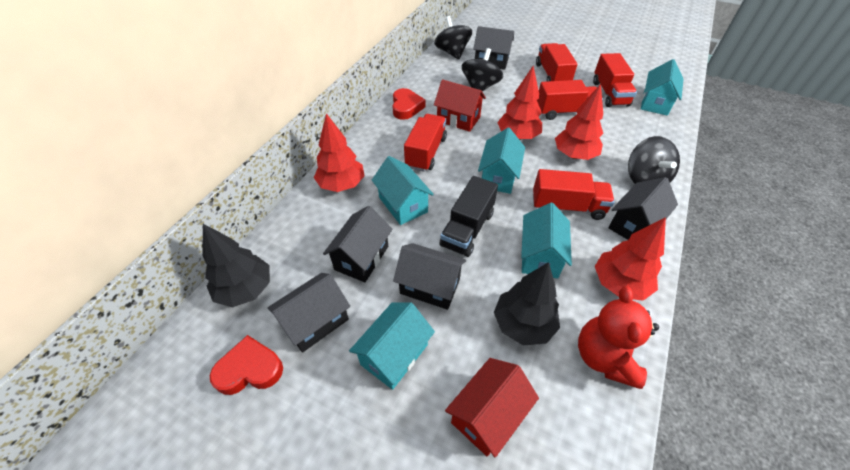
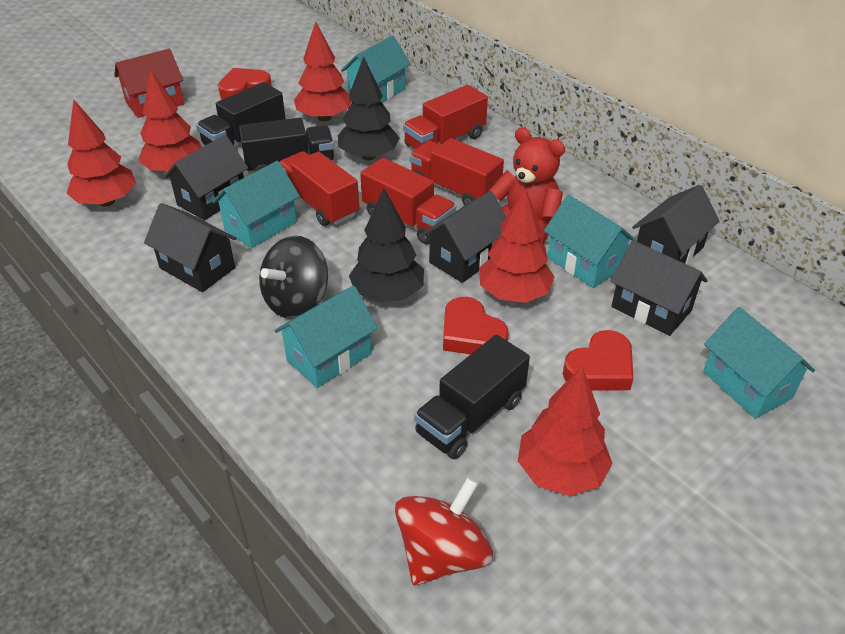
black spinning top: [434,16,472,60] [462,48,503,91] [628,136,680,184] = 3 -> [259,235,328,319] = 1
black truck: [439,176,498,257] = 1 -> [196,82,286,146] [239,118,334,173] [414,335,530,459] = 3
red heart: [210,335,283,395] [393,88,426,120] = 2 -> [218,68,272,99] [443,297,509,354] [563,330,634,390] = 3
red house: [434,79,486,132] [445,358,539,457] = 2 -> [114,49,184,118] = 1
red spinning top: none = 0 -> [395,477,493,585] = 1
red tree: [314,113,365,192] [497,66,542,140] [555,84,603,160] [595,217,666,301] = 4 -> [66,99,136,207] [138,70,202,171] [294,21,351,122] [479,188,555,303] [518,366,613,496] = 5
red truck: [404,114,447,172] [533,169,614,220] [536,43,578,82] [537,80,603,120] [593,53,637,107] = 5 -> [280,151,359,226] [360,158,456,244] [403,85,488,150] [410,138,504,206] = 4

